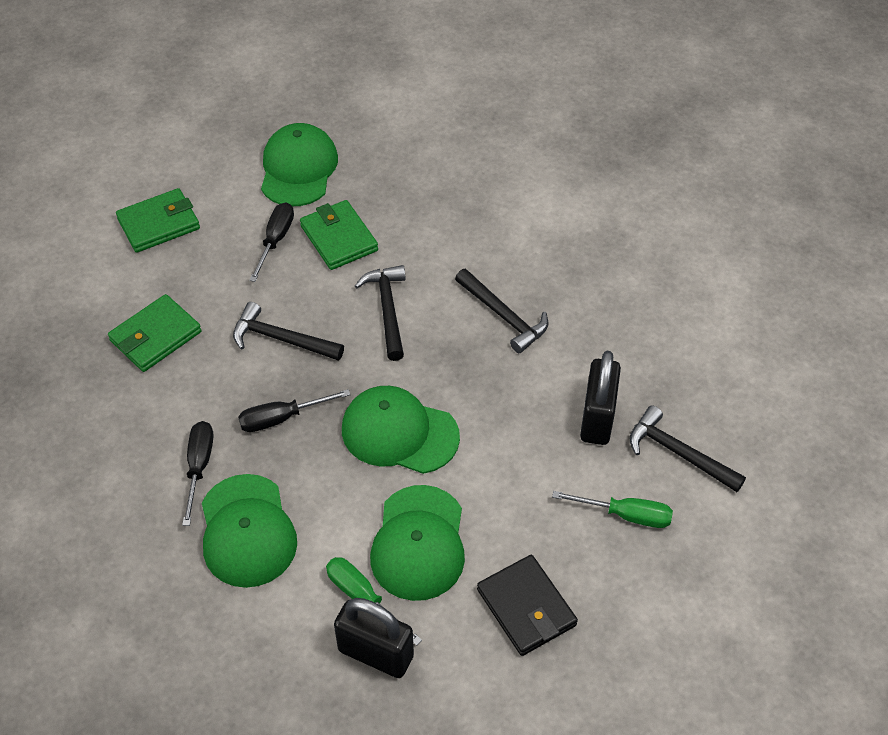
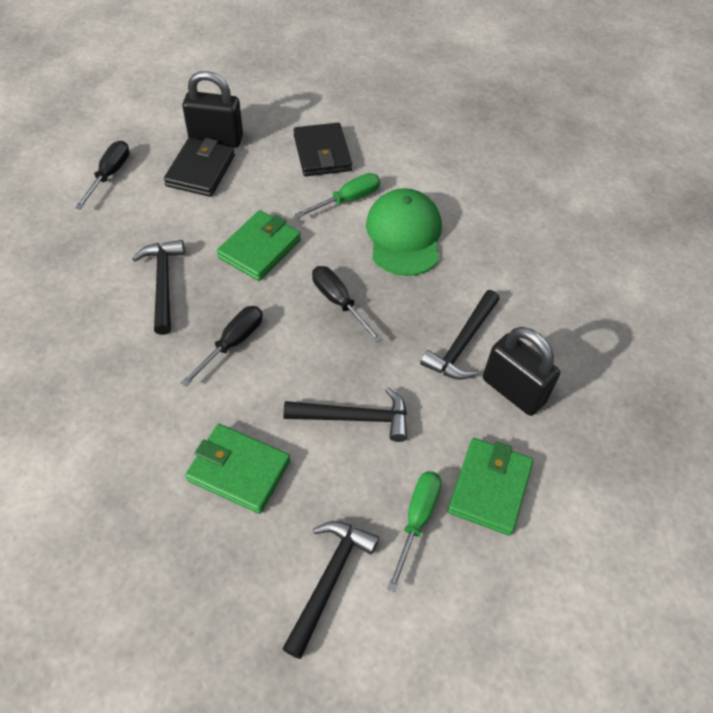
black wallet: [477,555,578,656] = 1 -> [164,138,235,197] [294,123,352,176] = 2
green cap: [202,474,297,588] [261,123,338,206] [342,386,460,474] [370,485,465,601] = 4 -> [366,188,442,276] = 1

